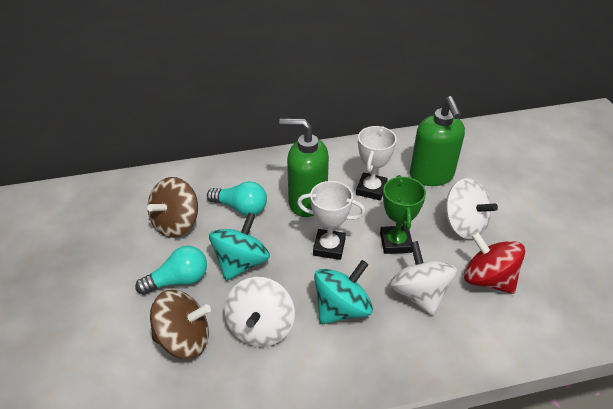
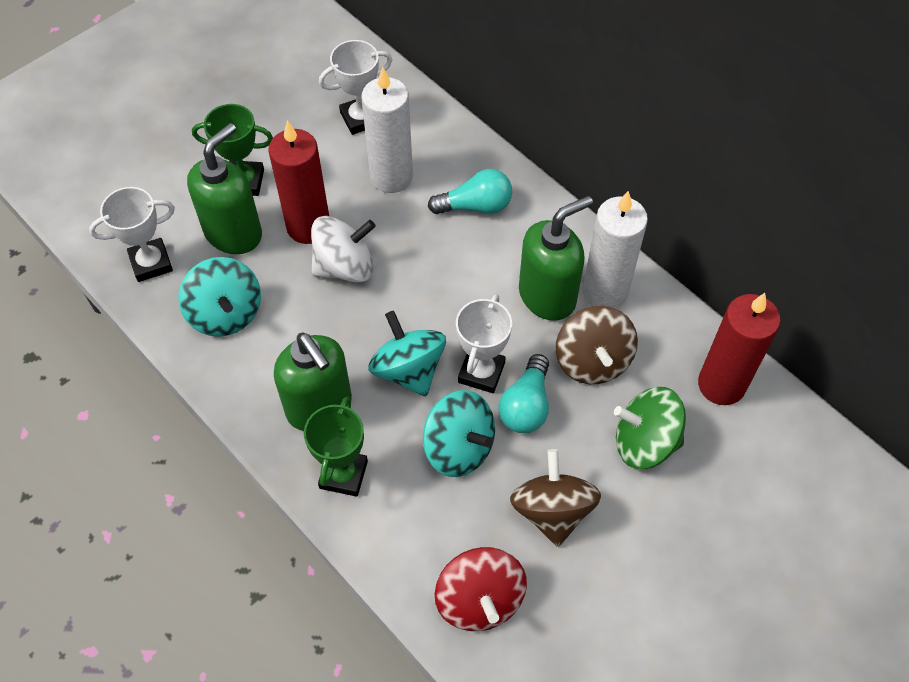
green soap dispenser: [279,118,329,217] [410,96,465,186] = 2 -> [187,123,262,254] [274,332,352,431] [519,196,593,321] = 3
green spinning top: none = 0 -> [614,387,686,469] = 1
green trophy: [380,175,426,254] = 1 -> [192,104,273,196] [304,397,368,497] = 2
red candle: none = 0 -> [268,120,329,244] [698,293,781,405] = 2
turquoise spinning top: [209,213,270,281] [314,260,373,324] = 2 -> [178,257,261,337] [368,311,446,396] [423,390,495,477] = 3
white candle: none = 0 -> [362,67,413,193] [583,191,648,309] = 2
white spinning top: [224,277,295,347] [390,241,457,316] [443,178,498,239] = 3 -> [311,216,376,283] = 1
white trophy: [297,181,365,260] [356,126,397,201] = 2 -> [89,187,175,282] [319,40,392,135] [456,294,512,393] = 3

